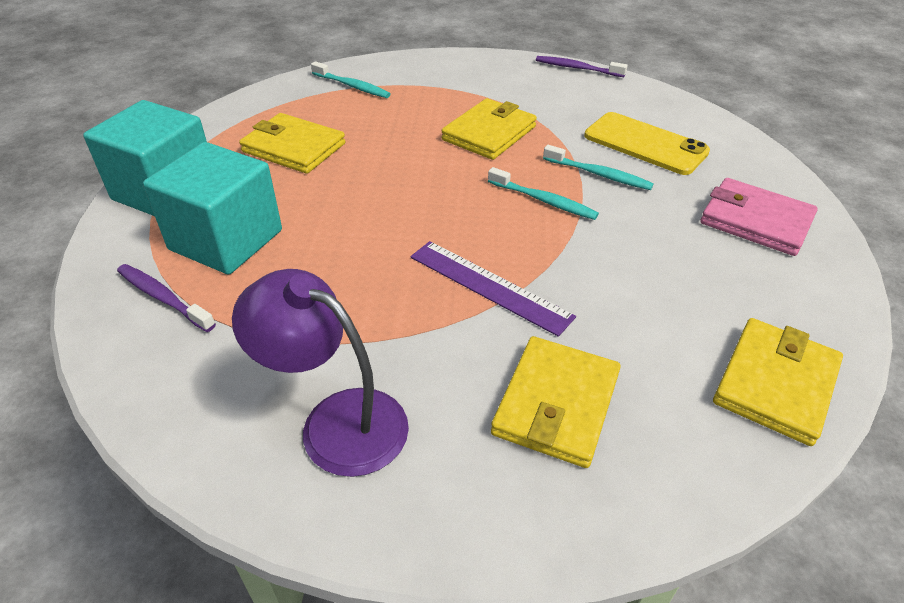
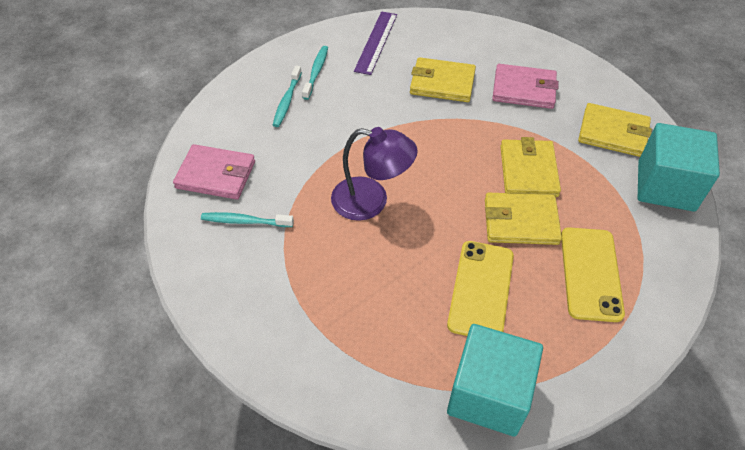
pink wallet: [700,178,818,256] = 1 -> [173,144,255,200] [492,64,559,109] = 2
purple toothbrush: [117,264,216,332] [536,56,628,77] = 2 -> none = 0
yellow phone: [584,112,710,175] = 1 -> [447,241,514,336] [561,227,625,322] = 2

